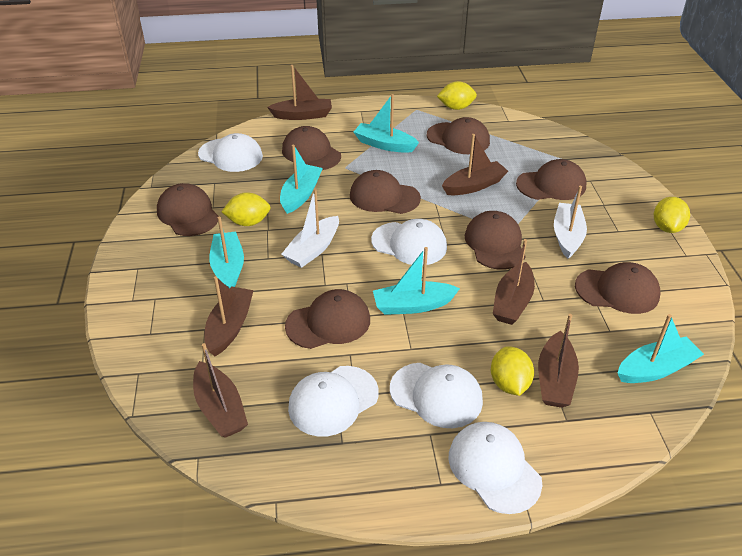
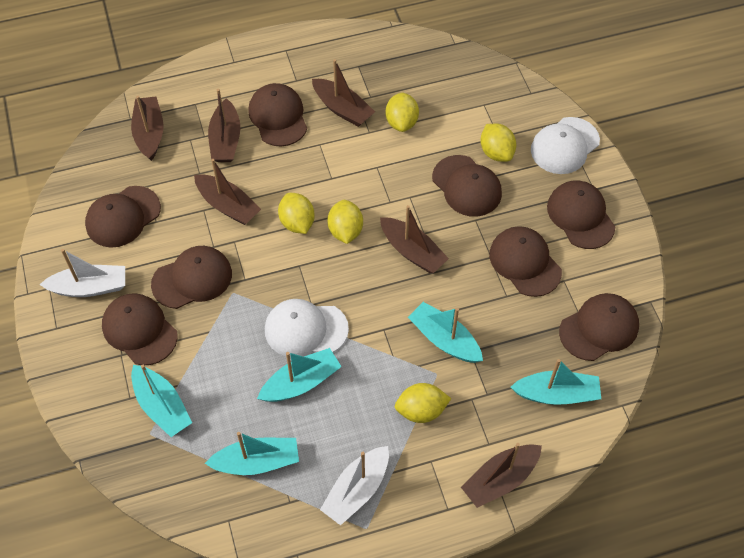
white cap: [198,133,263,172] [288,366,379,437] [371,219,447,266] [390,363,483,428] [448,422,542,514] = 5 -> [265,299,349,357] [531,117,600,174] = 2
yellow lemon: [221,192,271,226] [437,81,477,110] [491,346,534,396] [654,197,690,233] = 4 -> [278,193,315,234] [327,200,363,244] [385,92,419,132] [395,383,451,423] [480,123,516,162] = 5

